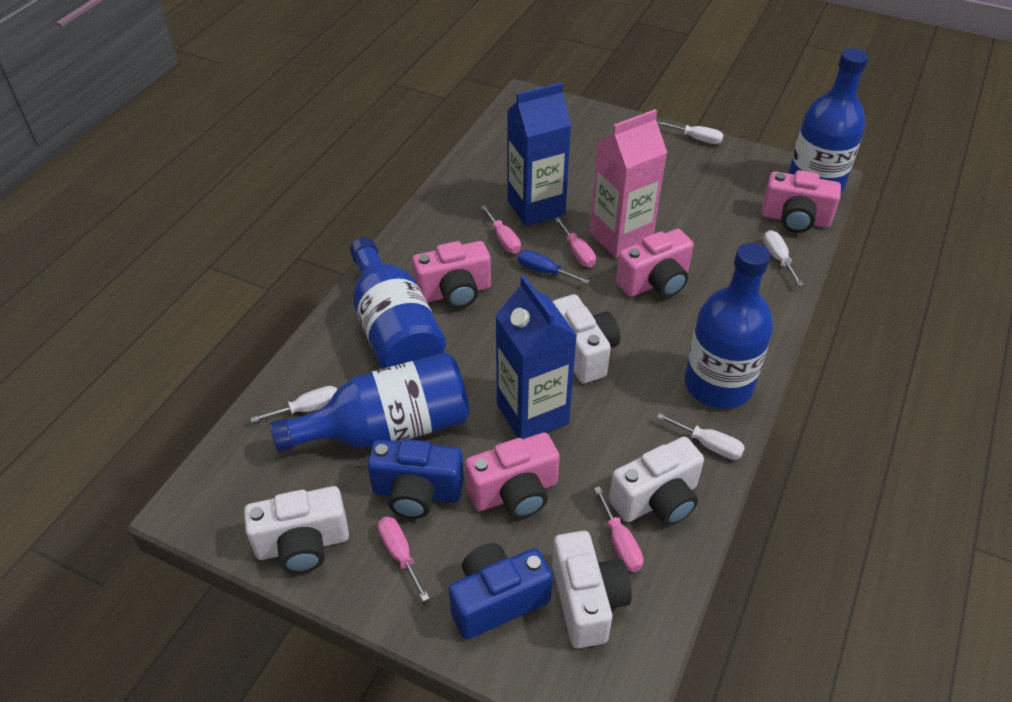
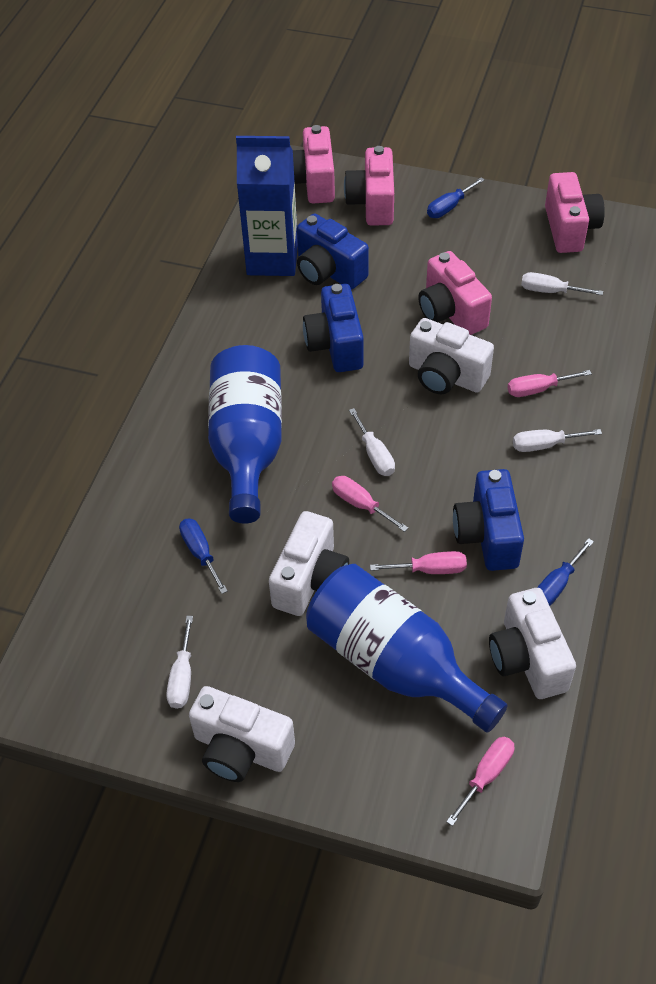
blue bottle: [270,353,469,452] [350,237,446,369] [685,243,773,409] [788,48,868,193] = 4 -> [208,345,282,524] [306,564,507,732] = 2
blue camera: [367,439,464,519] [449,543,553,639] = 2 -> [297,214,369,289] [303,284,364,372] [453,469,524,571] = 3
blue carton: [495,275,577,439] [507,82,571,226] = 2 -> [236,136,298,276] = 1
blue screwdriver: [518,250,590,284] = 1 -> [179,518,228,594] [427,177,485,218] [537,538,594,606] = 3
pink carton: [590,109,667,258] = 1 -> none = 0

